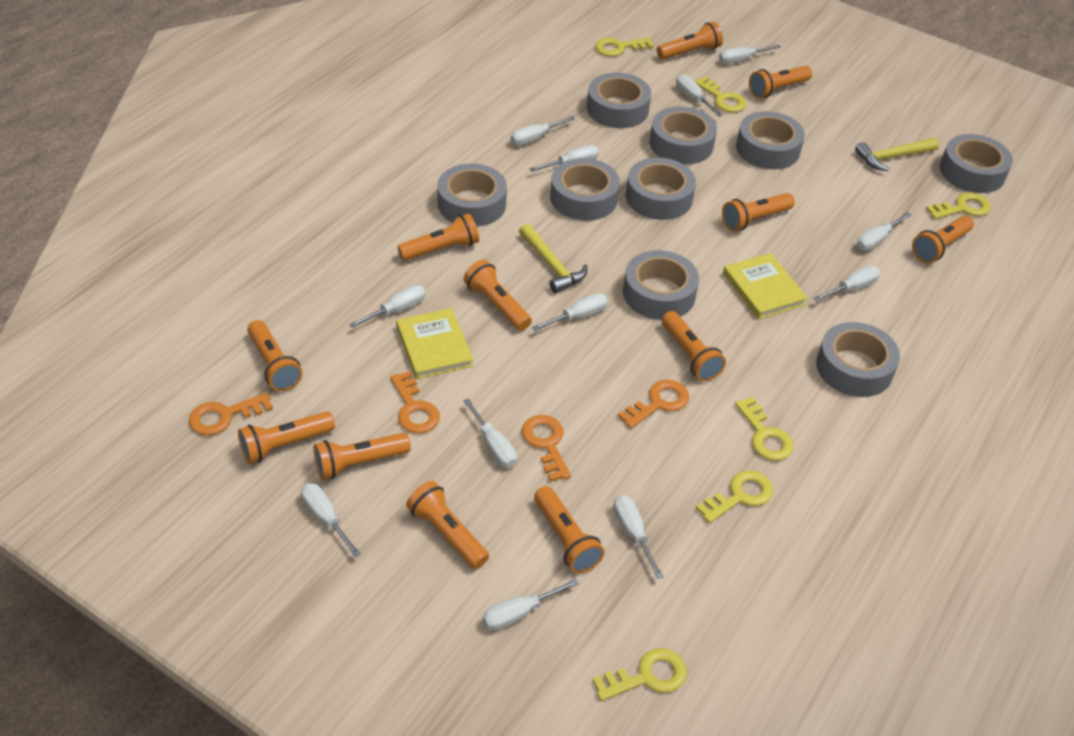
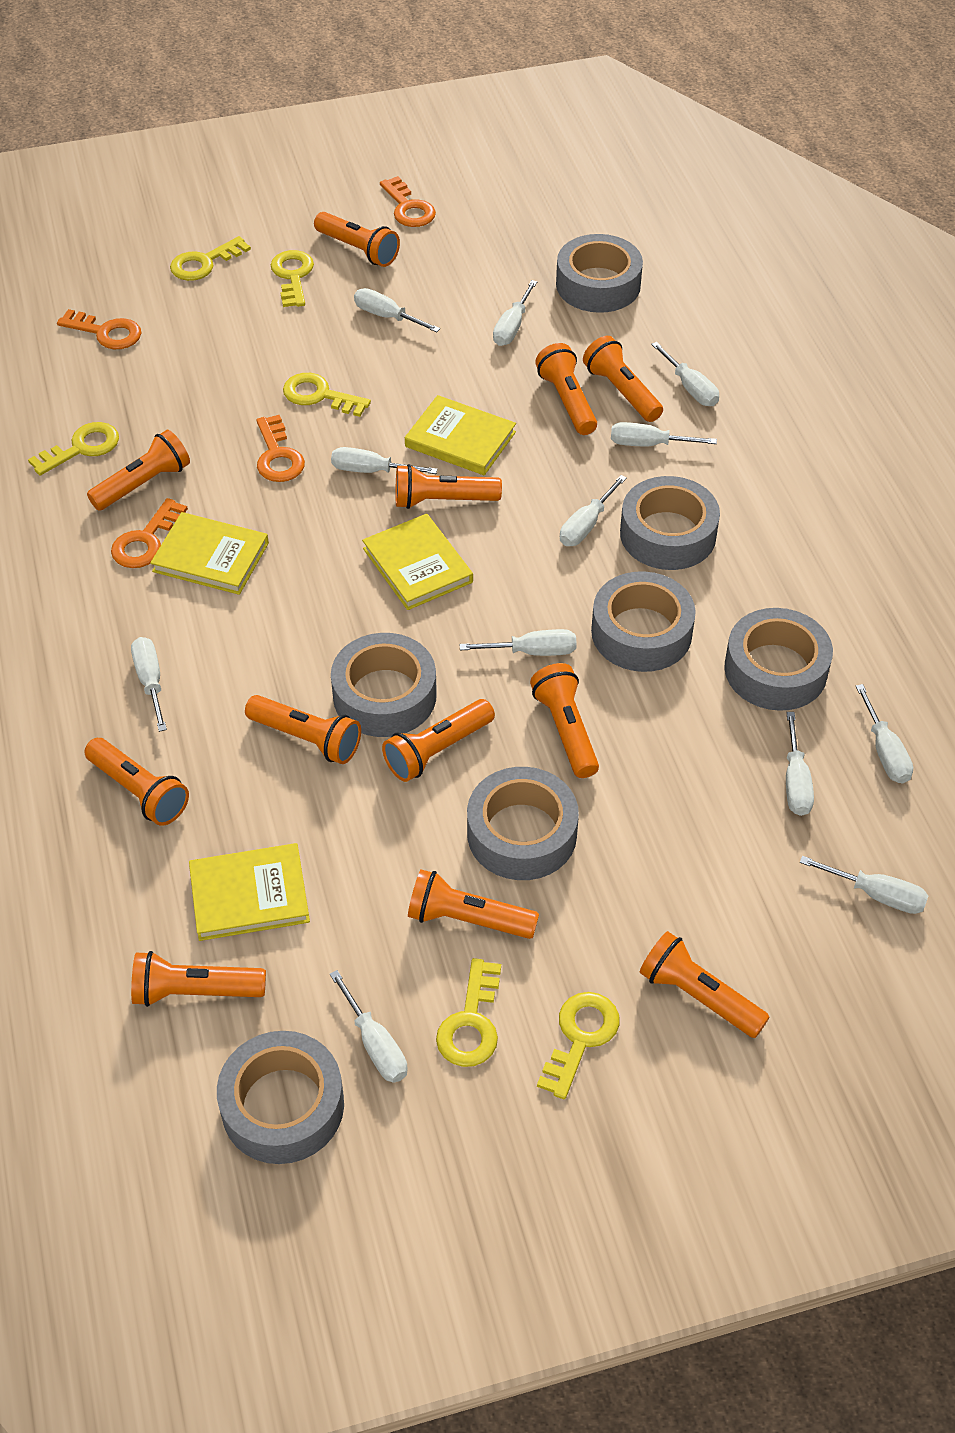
grey tape: [437,164,507,227] [550,158,620,221] [587,73,651,128] [623,250,699,320] [626,158,696,220] [650,106,717,164] [736,111,805,169] [816,322,900,397] [940,134,1013,193] = 9 -> [217,1031,344,1164] [331,633,437,737] [467,767,579,880] [556,234,643,313] [591,571,696,672] [620,476,720,570] [724,608,833,711] = 7
yellow book: [396,308,474,379] [723,253,808,319] = 2 -> [150,512,269,595] [189,843,310,941] [362,514,473,610] [405,395,516,475] = 4
yellow hammer: [519,224,588,293] [855,138,939,171] = 2 -> none = 0

